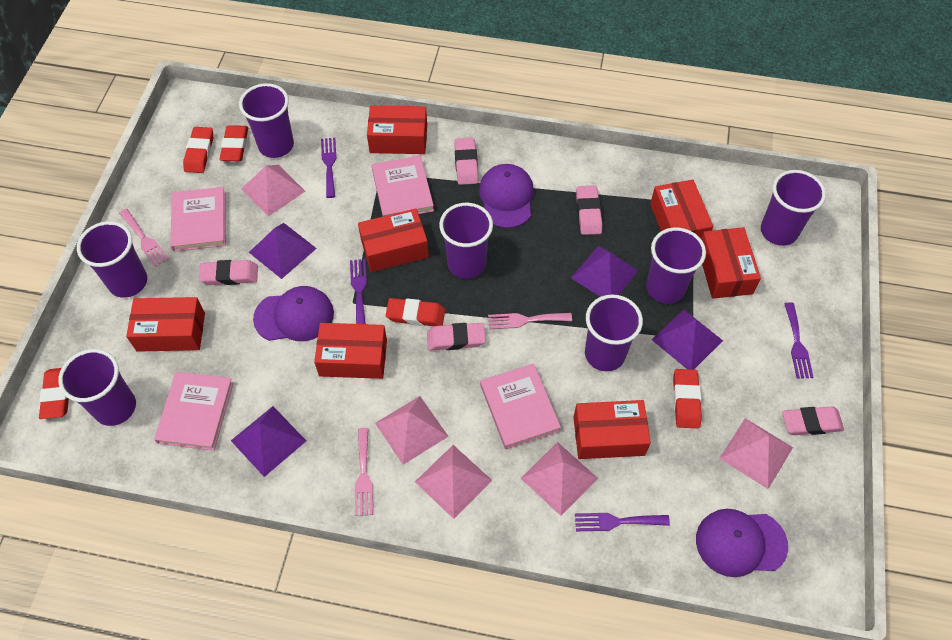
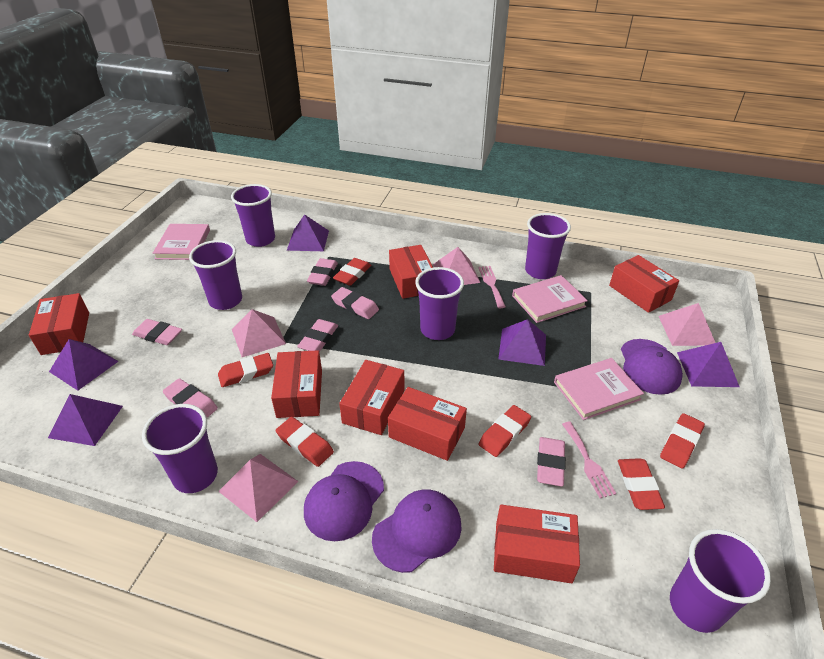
pink book: [154,372,234,451] [170,187,226,252] [372,155,434,216] [480,363,561,449] = 4 -> [153,224,210,260] [512,275,588,323] [554,358,644,420] = 3
pink eraser: [199,260,258,285] [427,323,486,351] [454,138,478,185] [576,186,602,235] [782,406,844,435] = 5 -> [132,319,182,345] [163,379,218,418] [297,319,338,352] [307,258,338,286] [331,287,379,319] [537,437,566,487] = 6
pink fork: [119,209,168,267] [355,428,373,516] [488,313,572,329] = 3 -> [478,266,506,308] [562,422,616,498] = 2
pink pyramid: [241,165,306,217] [375,396,449,465] [415,445,492,519] [521,442,598,516] [719,418,793,489] = 5 -> [218,454,299,522] [232,309,286,357] [433,247,480,285] [659,303,715,346] = 4
purple cup: [58,349,136,426] [77,221,147,298] [239,83,294,158] [439,203,493,279] [585,294,643,371] [646,228,706,304] [761,170,826,246] = 7 -> [142,404,218,493] [189,240,242,310] [231,184,275,247] [415,267,464,340] [525,213,571,279] [670,529,771,633] = 6
purple fork: [321,138,337,198] [350,259,367,324] [575,513,670,531] [784,302,814,379] = 4 -> none = 0
purple pyramid: [231,406,306,477] [249,223,317,279] [571,246,638,297] [652,309,723,369] = 4 -> [48,394,123,446] [49,339,119,390] [287,215,329,251] [498,319,546,366] [677,342,740,387] = 5
red eraser: [39,368,69,419] [183,127,213,173] [219,125,248,161] [386,298,445,326] [673,369,702,428] = 5 -> [218,353,273,387] [276,417,334,467] [333,258,371,286] [478,405,531,457] [618,458,665,510] [660,413,705,469] = 6

